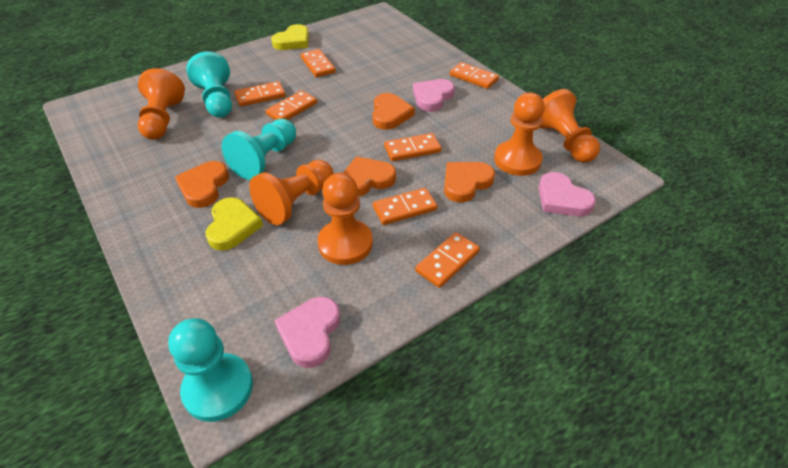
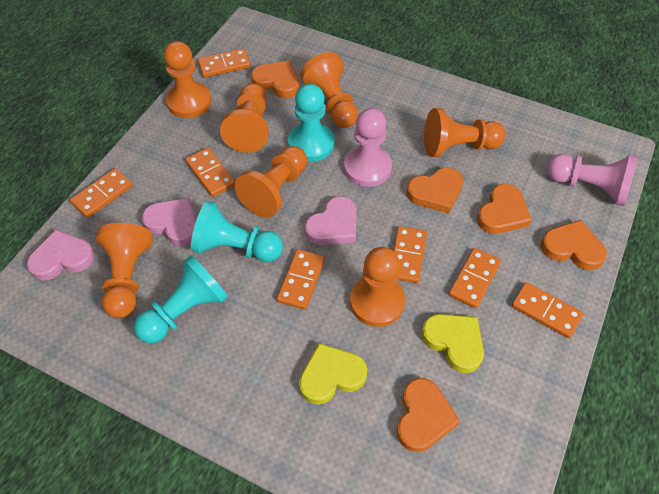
orange heart: [175,161,229,208] [343,156,396,197] [372,93,415,130] [444,162,495,203] = 4 -> [251,60,300,98] [397,378,460,452] [406,167,463,213] [477,184,532,234] [541,220,607,270] = 5
orange pawn: [138,68,185,140] [249,160,334,225] [318,173,373,265] [494,93,545,176] [540,89,600,163] = 5 -> [96,223,153,318] [164,41,212,118] [220,84,269,153] [235,146,307,218] [300,52,358,128] [350,247,405,327] [424,108,506,157] = 7
pink pawn: none = 0 -> [344,108,392,187] [547,154,638,206] = 2

